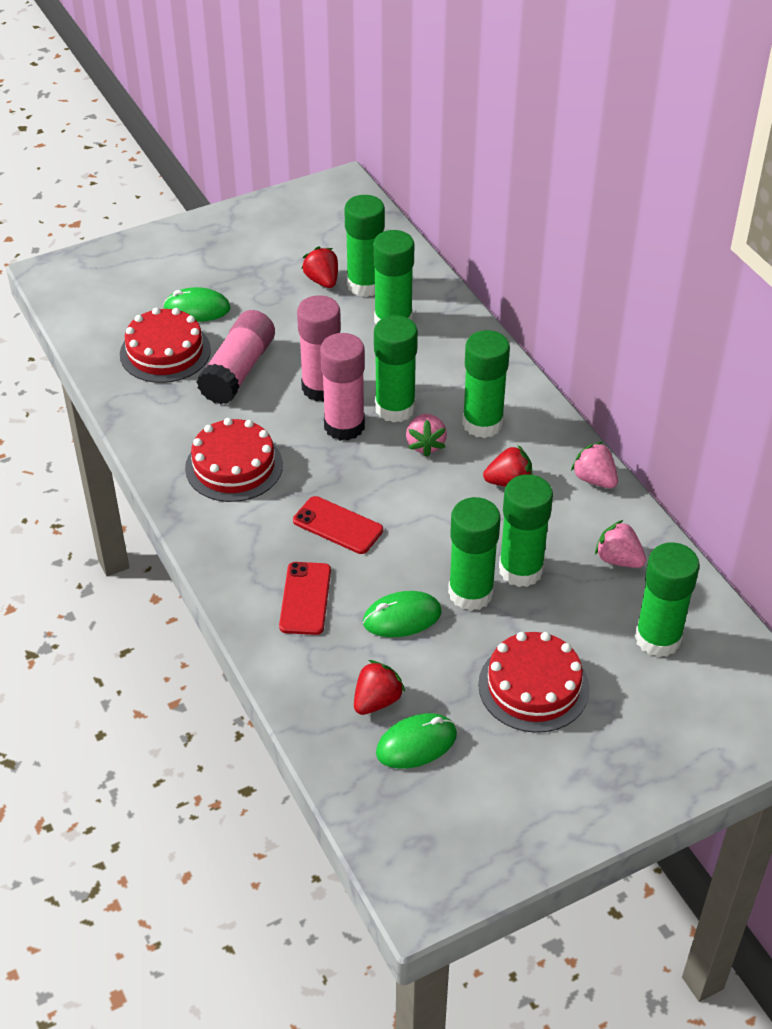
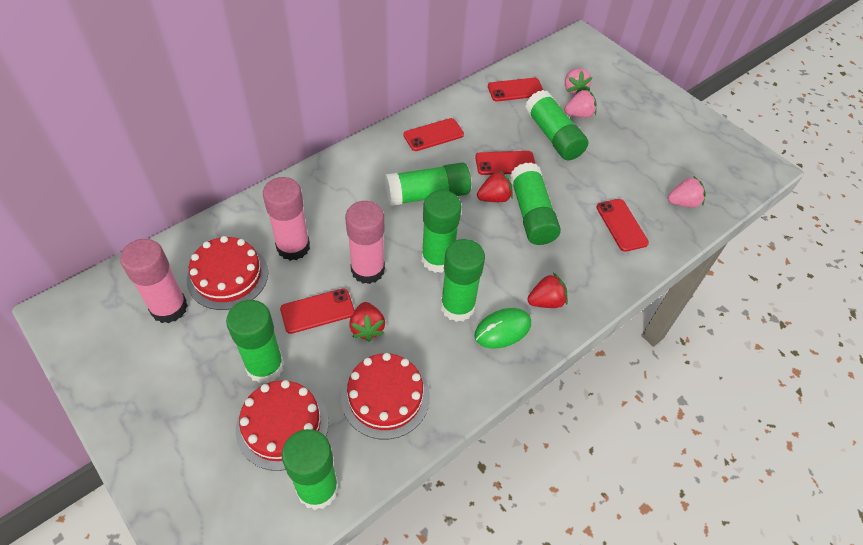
green mouse: [163,287,230,322] [363,591,442,637] [376,713,457,769] = 3 -> [474,308,531,348] = 1
red phone: [279,562,331,635] [293,496,383,554] = 2 -> [280,288,355,334] [404,118,464,151] [475,151,535,175] [488,78,543,101] [596,199,649,252] = 5

